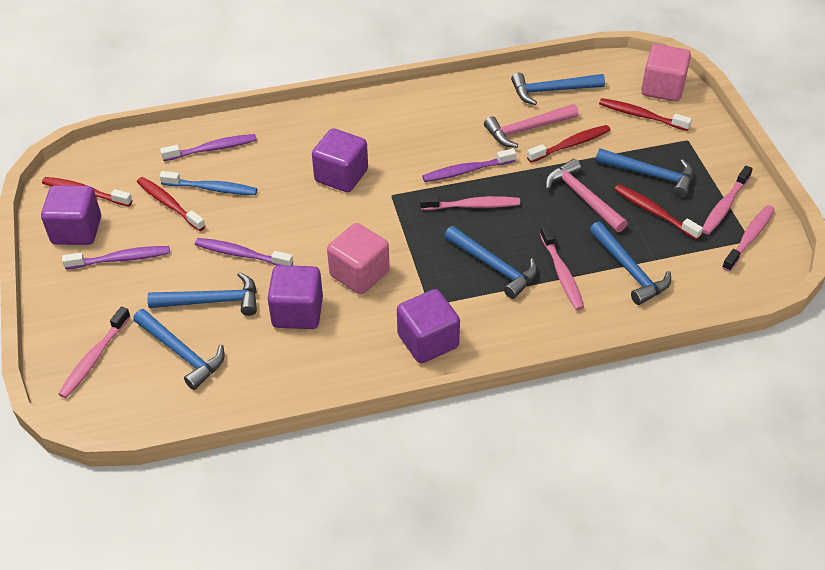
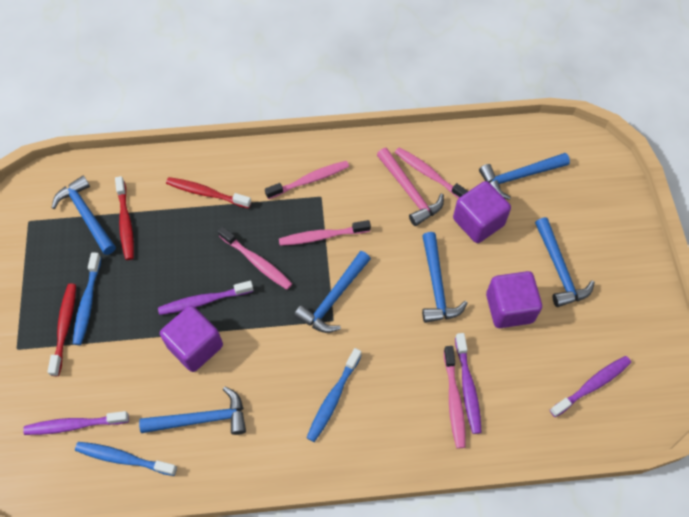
blue toothbrush: [159,171,257,195] = 1 -> [73,252,102,345] [75,442,177,476] [307,348,362,442] = 3
pink cube: [327,223,390,294] [641,44,691,102] = 2 -> none = 0
pink hammer: [484,104,578,148] [546,159,628,232] = 2 -> [377,148,444,226] = 1
purple cube: [41,185,101,245] [267,265,323,329] [312,128,368,192] [397,289,460,363] = 4 -> [160,306,223,372] [453,181,511,243] [486,271,542,328] = 3
red toothbrush: [42,177,133,207] [137,177,206,231] [527,125,611,162] [599,98,692,131] [614,184,703,240] = 5 -> [47,284,76,376] [115,176,134,260] [166,177,251,208] = 3

